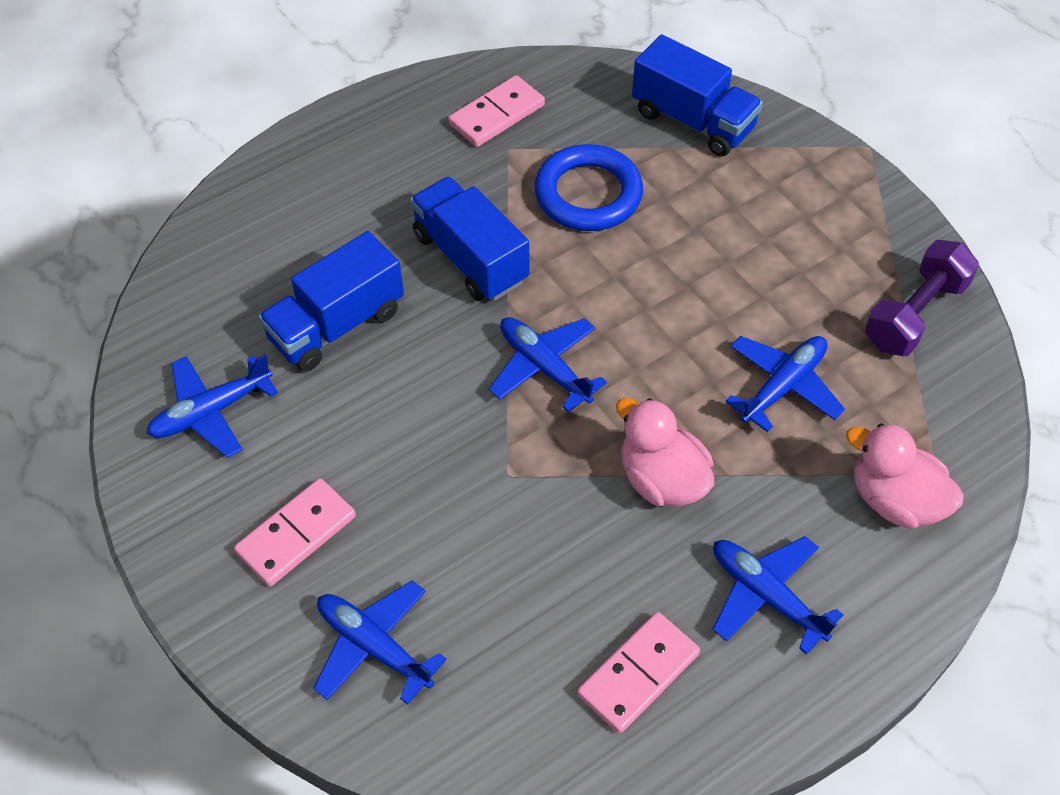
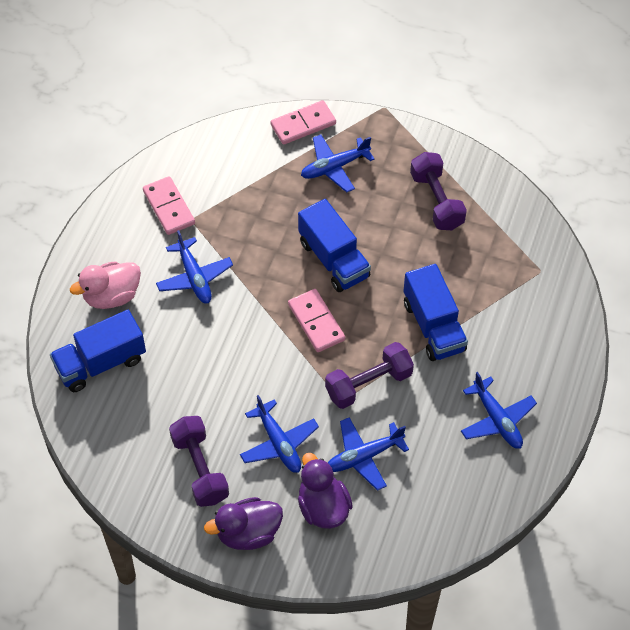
blue ring: [534,144,643,231] = 1 -> none = 0
pink duck: [616,398,714,506] [846,423,964,529] = 2 -> [70,261,141,309] = 1
purple duck: none = 0 -> [204,497,283,550] [298,453,353,529] = 2
purple dumbbell: [865,240,979,356] = 1 -> [169,416,229,507] [325,342,414,409] [410,152,467,230] = 3

